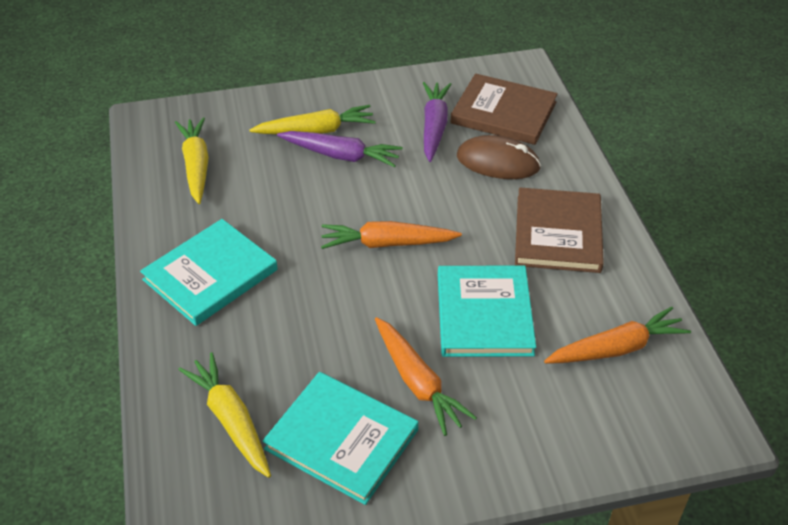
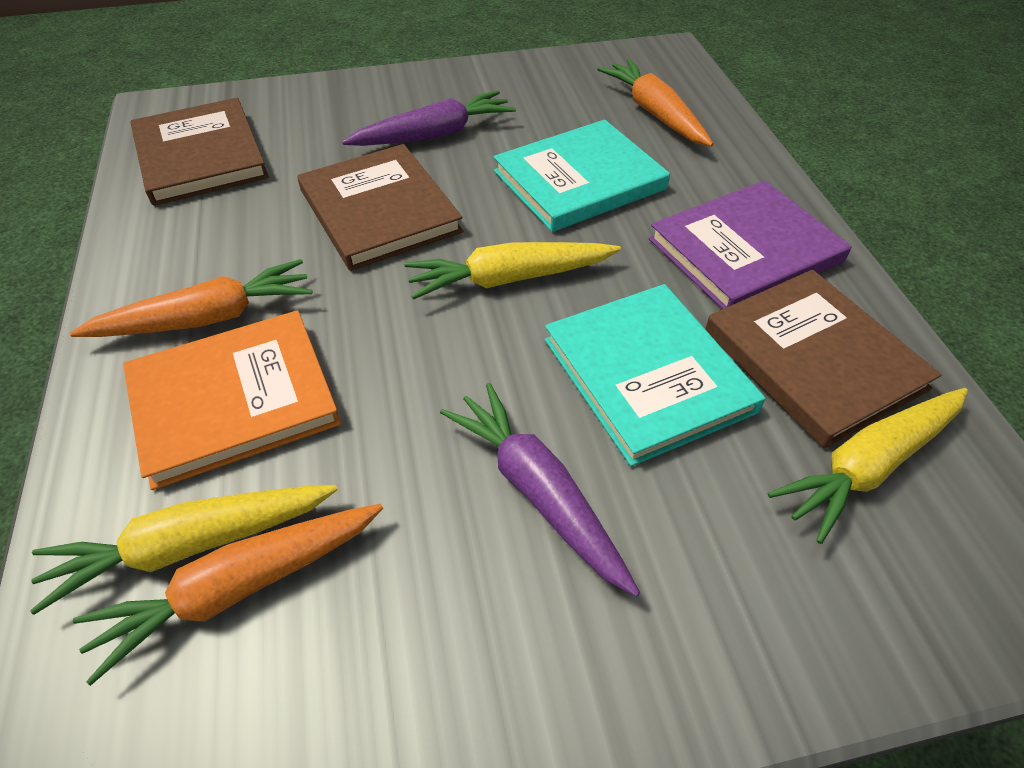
brown book: [450,73,558,145] [515,188,604,273] = 2 -> [131,98,269,206] [297,144,463,271] [705,270,942,449] = 3
brown mouse: [457,135,541,179] = 1 -> none = 0
orange book: none = 0 -> [123,310,341,490] = 1
purple book: none = 0 -> [649,180,852,309] = 1
turquoise book: [140,219,278,326] [263,372,418,505] [438,265,536,357] = 3 -> [494,120,670,232] [545,284,765,466] = 2

